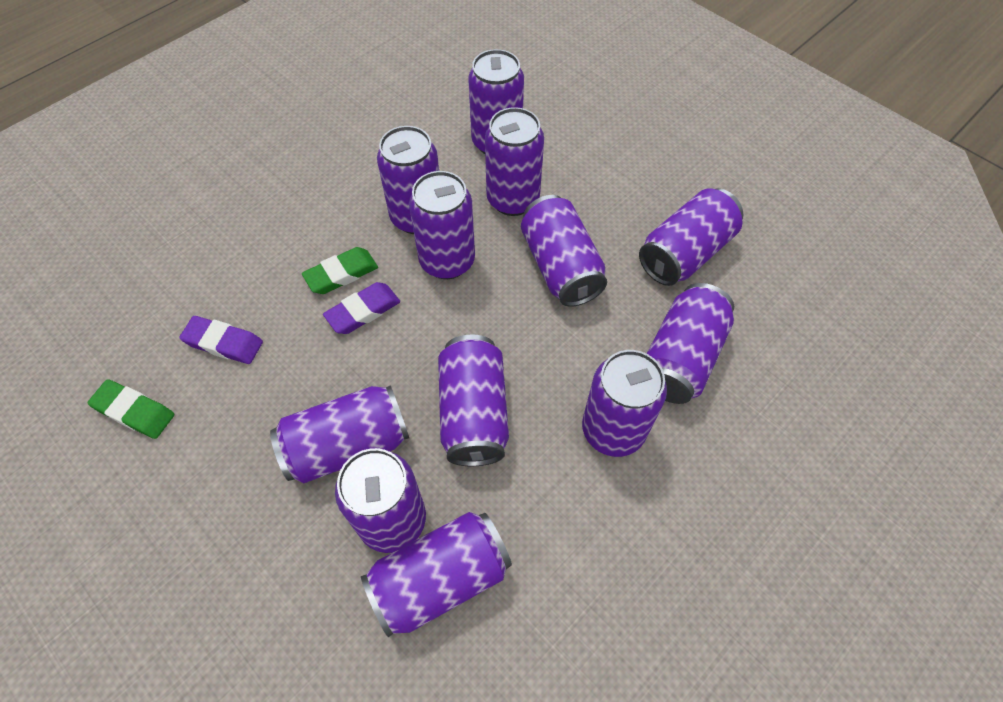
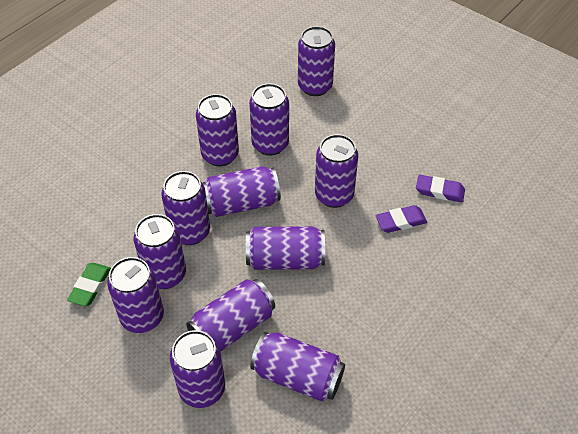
green eraser: [88,379,175,439] [302,247,378,294] = 2 -> [67,263,111,306] = 1

